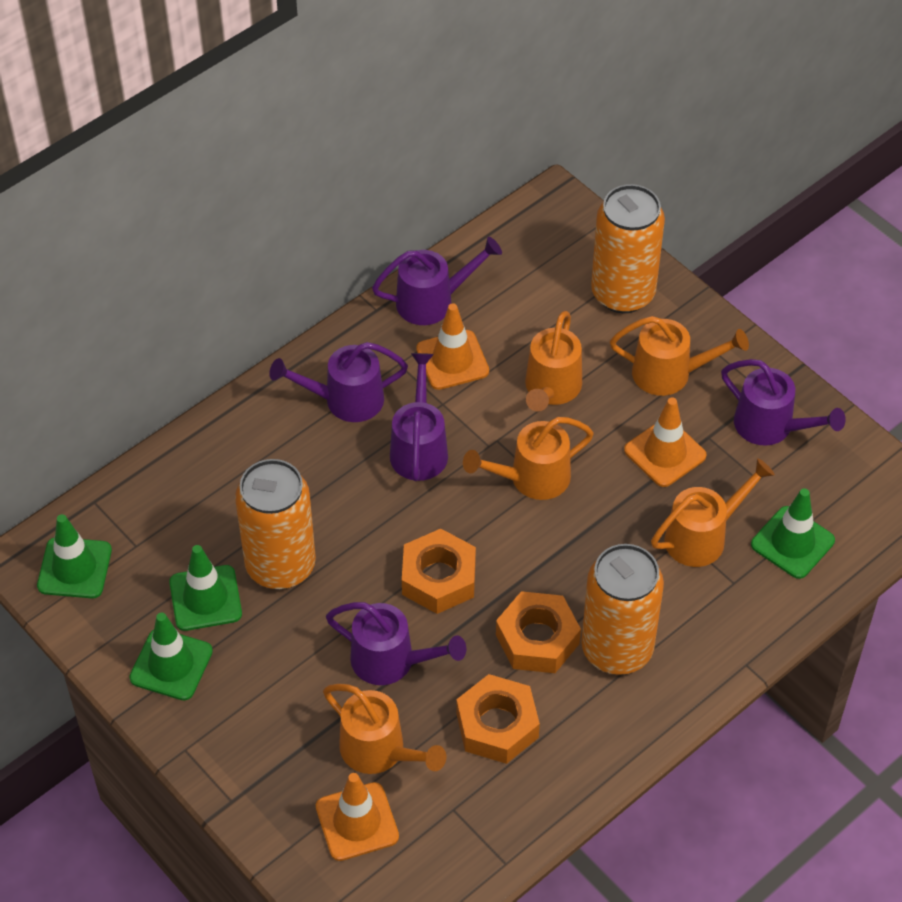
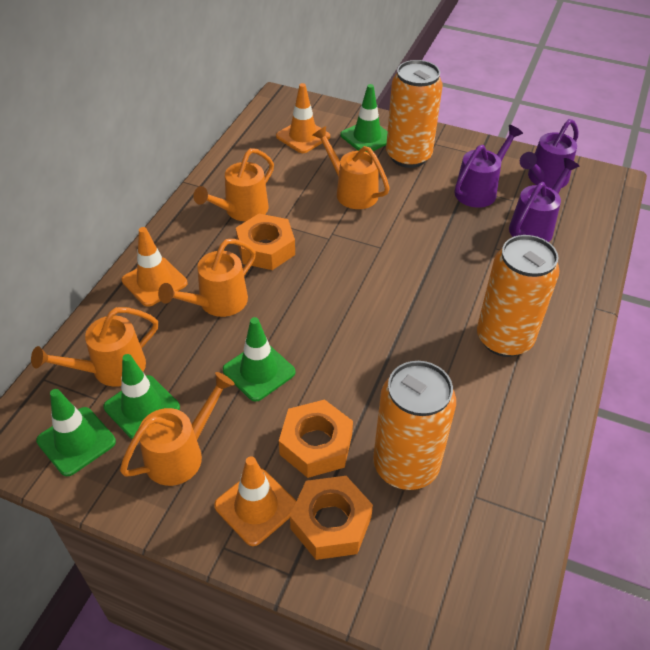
purple watering can: [269,342,408,422] [326,602,466,685] [372,237,502,325] [390,353,448,481] [721,359,846,446] = 5 -> [454,125,523,208] [509,158,579,242] [520,119,578,189] = 3

